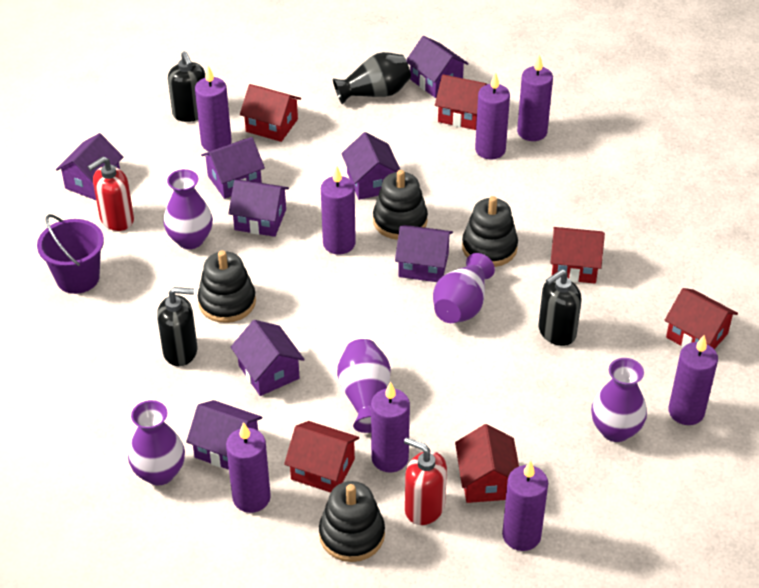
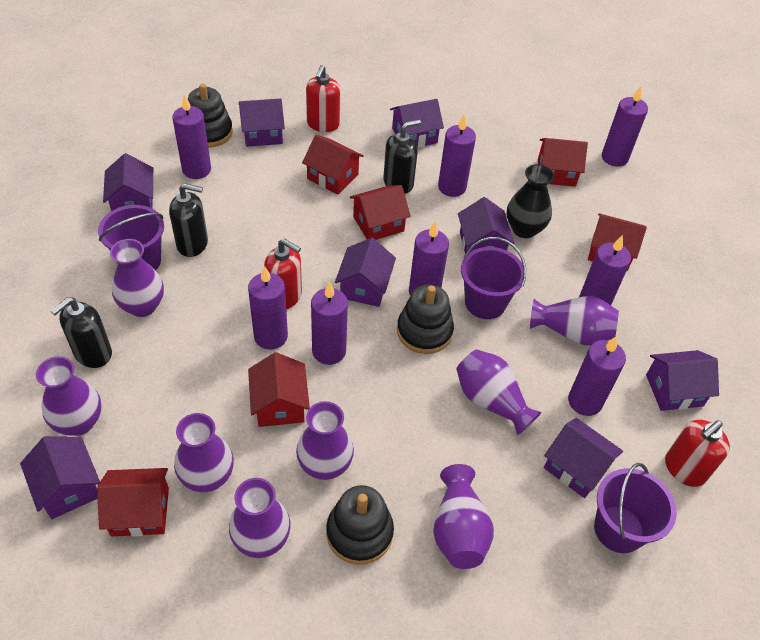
black stacking toy: [198,250,256,323] [319,481,385,562] [373,170,428,240] [462,196,518,267] = 4 -> [188,84,233,148] [326,485,394,565] [397,284,454,354] = 3
purple bucket: [37,214,104,294] = 1 -> [98,205,164,270] [461,237,526,319] [594,463,677,553] = 3
purple vase: [128,400,185,485] [164,169,213,249] [337,339,391,433] [433,253,495,323] [591,358,647,442] = 5 -> [36,356,101,436] [110,239,164,317] [174,413,234,492] [229,478,291,558] [296,401,354,480] [433,464,494,569] [456,349,542,435] [530,296,619,346] = 8
red soap dispenser: [88,157,134,231] [404,437,447,525] = 2 -> [264,239,302,309] [306,65,340,132] [665,420,730,487] = 3

